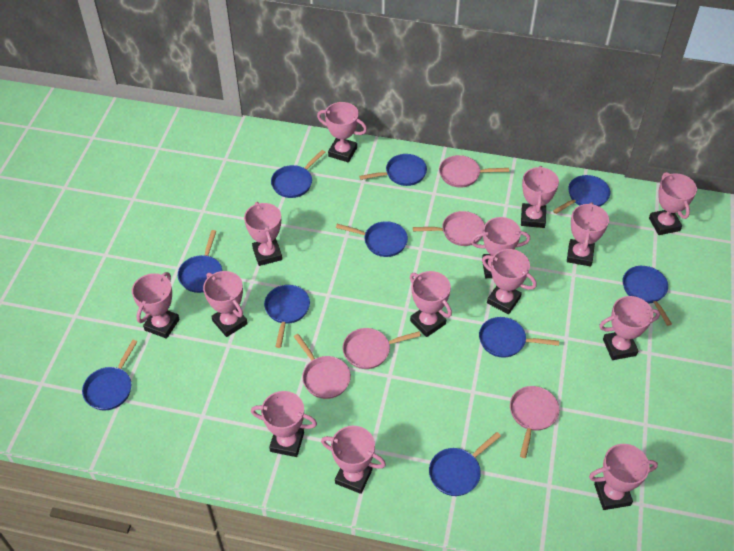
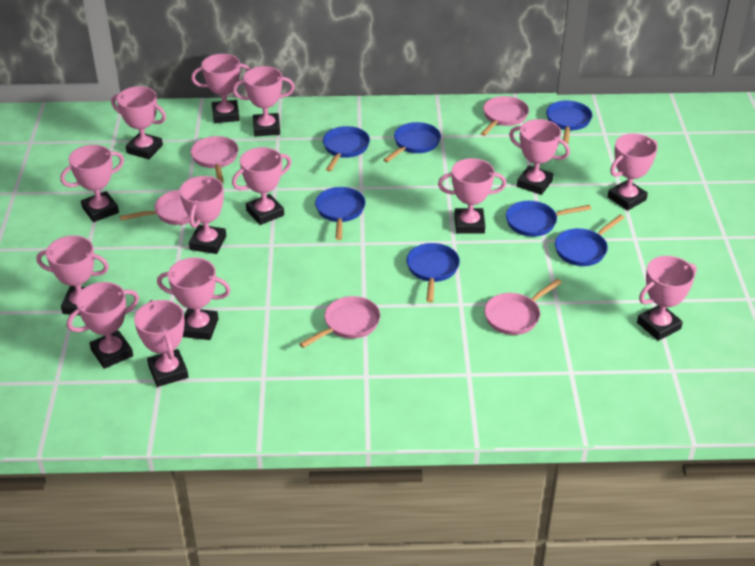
blue pan: [82,340,137,410] [178,230,222,293] [264,285,310,348] [271,150,325,198] [336,221,408,257] [359,154,427,186] [429,432,501,496] [479,317,559,358] [553,175,610,214] [623,266,672,326] = 10 -> [315,187,366,240] [323,126,370,172] [383,122,441,162] [407,243,460,303] [506,201,591,237] [546,101,592,144] [555,214,625,266] = 7

